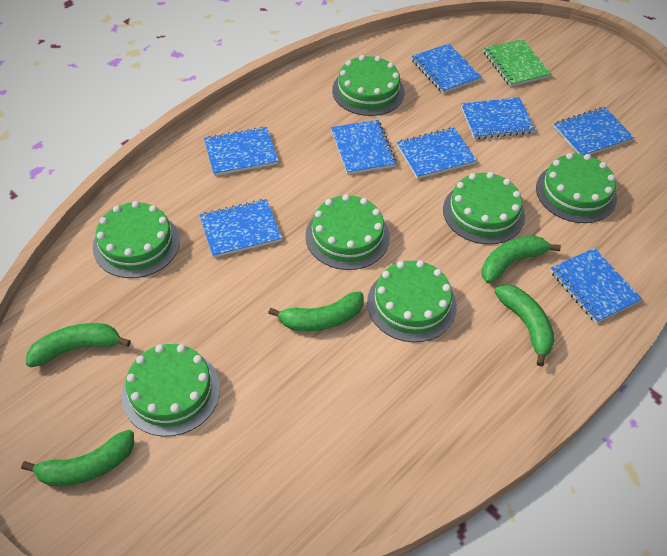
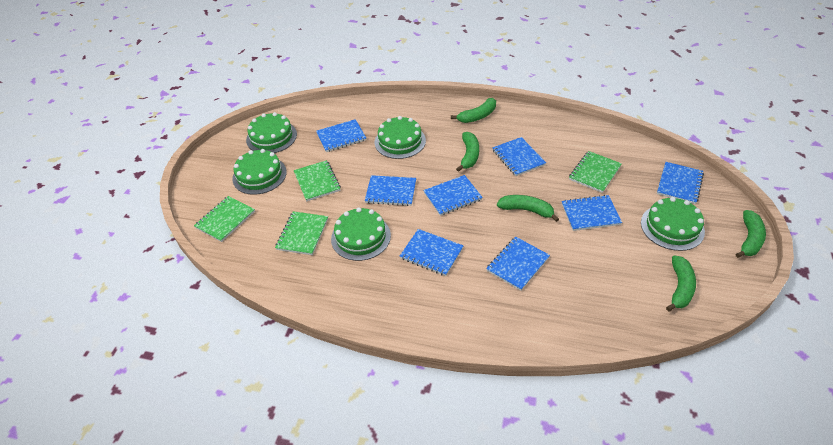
green cake: [93,201,180,278] [121,344,220,437] [305,194,390,270] [332,55,405,116] [367,260,457,342] [443,172,525,245] [536,153,617,223] = 7 -> [232,149,287,195] [246,112,297,153] [331,207,391,261] [375,116,426,159] [641,197,705,251] = 5
green notebook: [483,39,551,87] = 1 -> [194,196,255,242] [275,211,328,255] [294,160,341,201] [569,151,622,193] = 4

